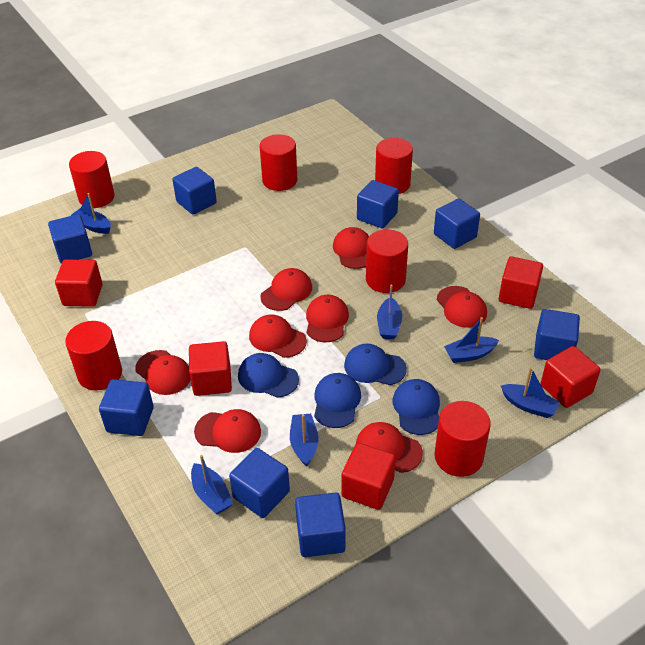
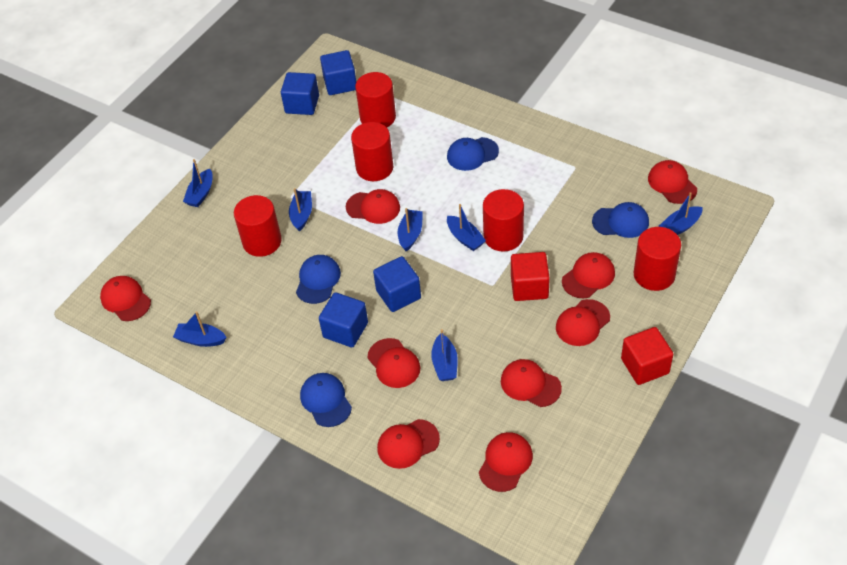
blue boat: [71,193,110,234] [191,455,233,514] [290,414,318,467] [377,285,402,339] [444,317,499,363] [501,367,560,418] = 6 -> [173,311,227,347] [183,159,213,207] [289,188,312,232] [398,208,423,251] [431,329,458,381] [447,204,486,251] [659,192,702,235] = 7
blue cube: [48,214,92,264] [99,379,154,436] [172,167,217,214] [229,448,290,518] [295,493,346,557] [357,180,399,229] [434,198,480,249] [534,309,580,360] = 8 -> [281,72,319,115] [319,292,368,347] [320,50,356,95] [373,256,421,312] = 4
red cap: [135,350,191,395] [194,409,261,453] [249,314,307,358] [260,268,312,311] [306,295,349,342] [333,227,369,269] [356,422,423,473] [437,286,487,328] = 8 -> [100,276,151,321] [346,189,400,224] [368,338,420,388] [377,419,440,469] [479,432,533,492] [501,359,562,407] [556,299,610,346] [562,252,615,298] [648,160,697,204] = 9
red cube: [55,259,103,307] [189,341,232,396] [342,443,396,510] [499,256,543,309] [541,346,601,408] = 5 -> [511,252,550,301] [621,327,673,385] = 2
red cylinder: [65,321,122,390] [69,151,115,208] [260,134,297,191] [366,229,408,293] [375,138,413,194] [434,401,491,477] = 6 -> [234,195,282,257] [351,122,393,181] [355,72,396,127] [483,189,524,252] [634,227,681,291] = 5

